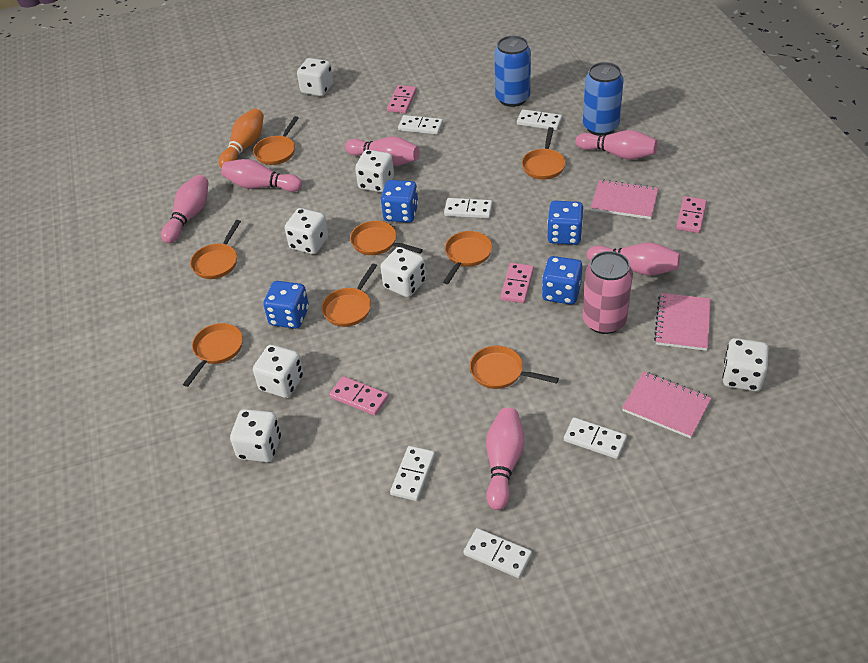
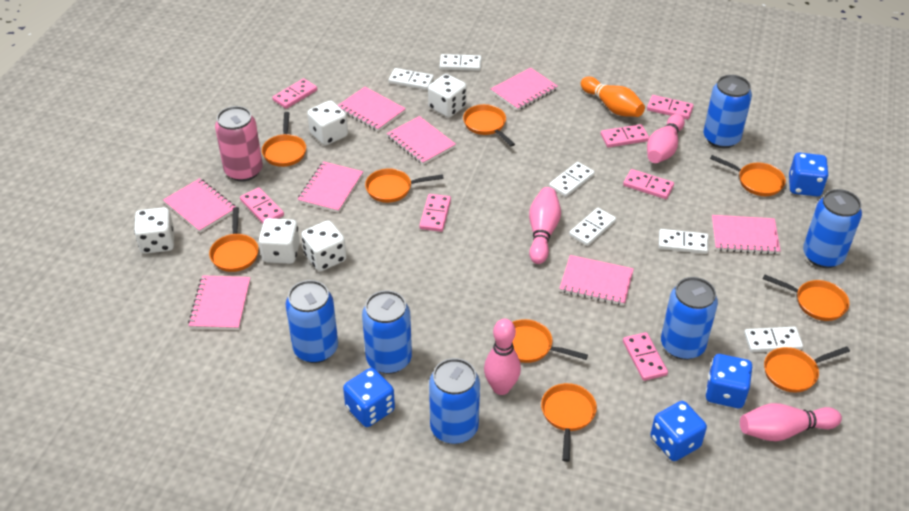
blue can: [495,36,531,107] [583,62,624,136] = 2 -> [285,280,338,363] [362,291,412,374] [429,358,480,444] [661,277,718,360] [704,75,752,148] [803,189,862,268] = 6
orange pan: [183,323,243,387] [190,220,241,279] [253,116,299,165] [322,263,377,327] [350,221,423,255] [443,231,492,284] [470,346,559,389] [522,127,566,180] = 8 -> [209,207,259,272] [262,112,306,167] [365,168,444,203] [463,104,515,147] [512,319,588,363] [541,383,597,462] [710,155,786,196] [763,274,849,321] [764,346,850,393] = 9
pink bowling pin: [161,175,209,243] [221,159,302,192] [345,137,420,166] [486,408,525,510] [576,130,657,160] [587,243,680,275] = 6 -> [484,319,521,395] [529,187,561,264] [647,114,685,163] [740,403,842,441] = 4
pink domino: [329,376,389,415] [387,85,417,113] [501,263,534,303] [676,196,707,233] = 4 -> [240,187,284,223] [272,78,317,109] [419,194,451,232] [601,124,649,147] [623,169,674,199] [623,332,668,381] [647,95,694,120] = 7
pink notebook: [591,180,658,219] [622,371,712,438] [654,293,711,351] = 3 -> [163,178,235,233] [188,275,251,330] [297,161,363,213] [338,87,406,131] [387,116,456,165] [491,67,558,111] [559,255,634,306] [712,215,781,254] = 8
white dice: [230,409,281,462] [253,345,304,398] [285,208,329,254] [297,58,333,96] [355,150,394,192] [381,247,426,297] [723,338,769,391] = 7 -> [134,207,174,254] [259,218,300,264] [301,220,347,271] [307,100,348,146] [428,74,467,118] = 5

